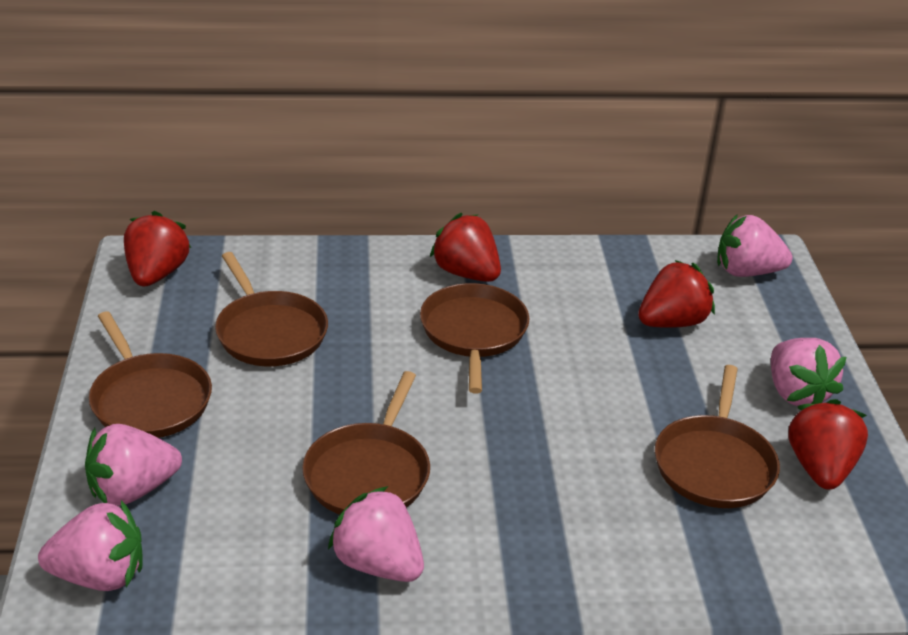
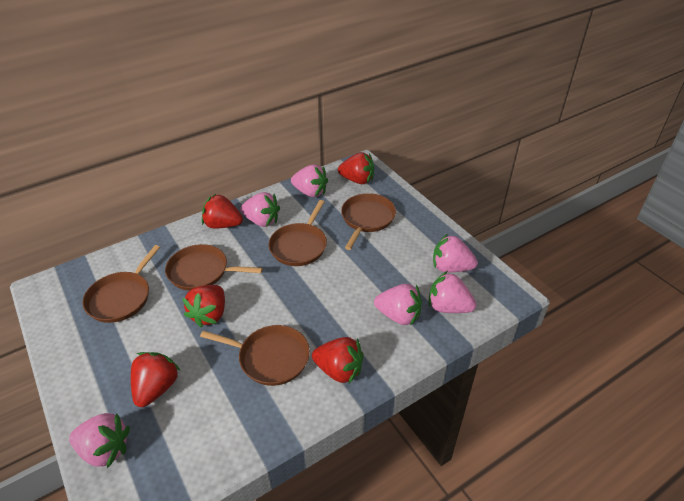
pink strawberry: [38,500,143,591] [85,424,182,506] [328,486,424,582] [717,214,793,277] [771,338,846,406] = 5 -> [69,413,130,468] [240,192,280,227] [291,165,328,197] [374,284,422,326] [429,271,477,313] [433,234,478,272] = 6
red strawberry: [124,211,191,286] [430,213,501,282] [638,260,715,328] [788,399,868,490] = 4 -> [131,352,181,407] [182,285,225,327] [202,193,243,229] [312,337,364,385] [338,152,374,184] = 5

